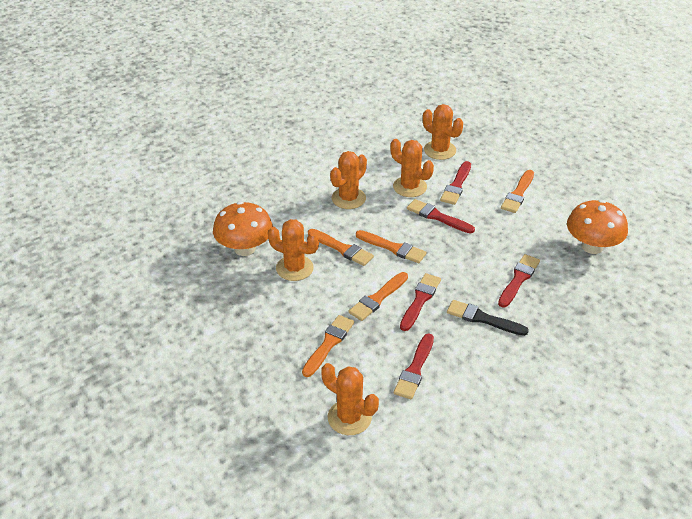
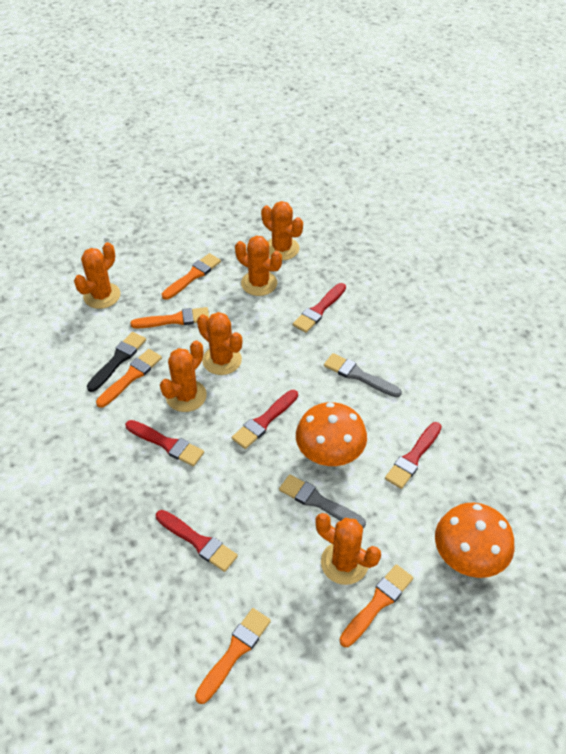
grey brush: none = 0 -> [279,474,366,528] [324,353,402,397] = 2
orange cactus: [268,219,319,281] [321,363,379,435] [330,151,367,209] [391,139,434,197] [423,104,463,160] = 5 -> [74,242,120,309] [160,341,207,412] [197,312,242,375] [235,236,282,296] [261,201,303,260] [315,513,381,585] = 6

